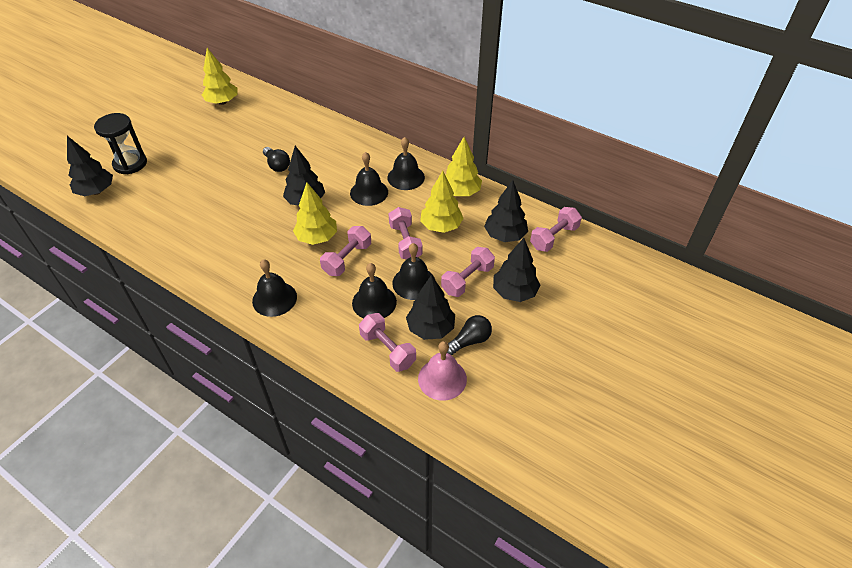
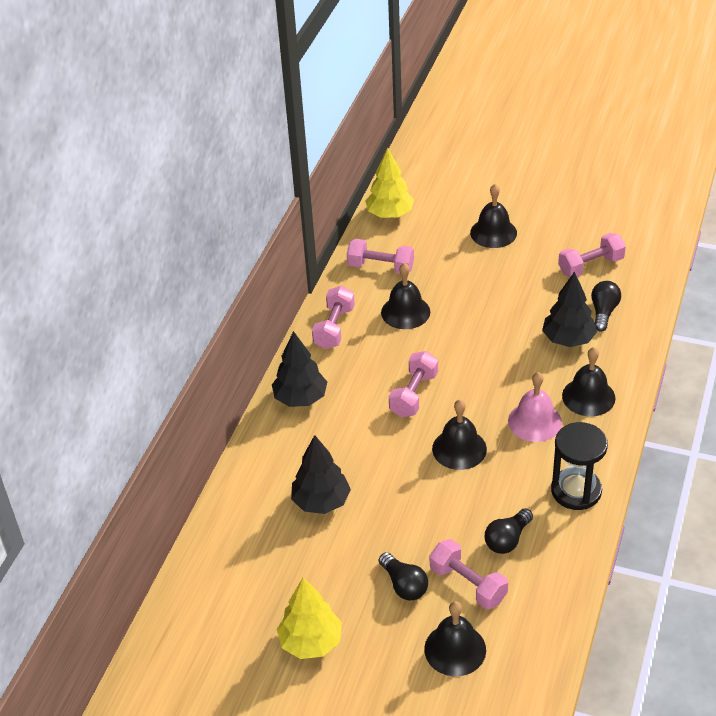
black light bulb: [263,147,290,172] [447,315,492,355] = 2 -> [379,552,428,600] [485,508,533,554] [591,281,621,332] = 3
black tree: [67,136,113,196] [283,146,325,206] [406,275,455,340] [484,180,528,242] [493,238,540,302] = 5 -> [272,331,327,407] [291,435,351,514] [542,271,597,347] = 3
yellow tree: [202,48,237,105] [293,182,337,245] [420,171,464,233] [446,137,482,196] = 4 -> [277,577,342,659] [365,148,414,218] = 2

